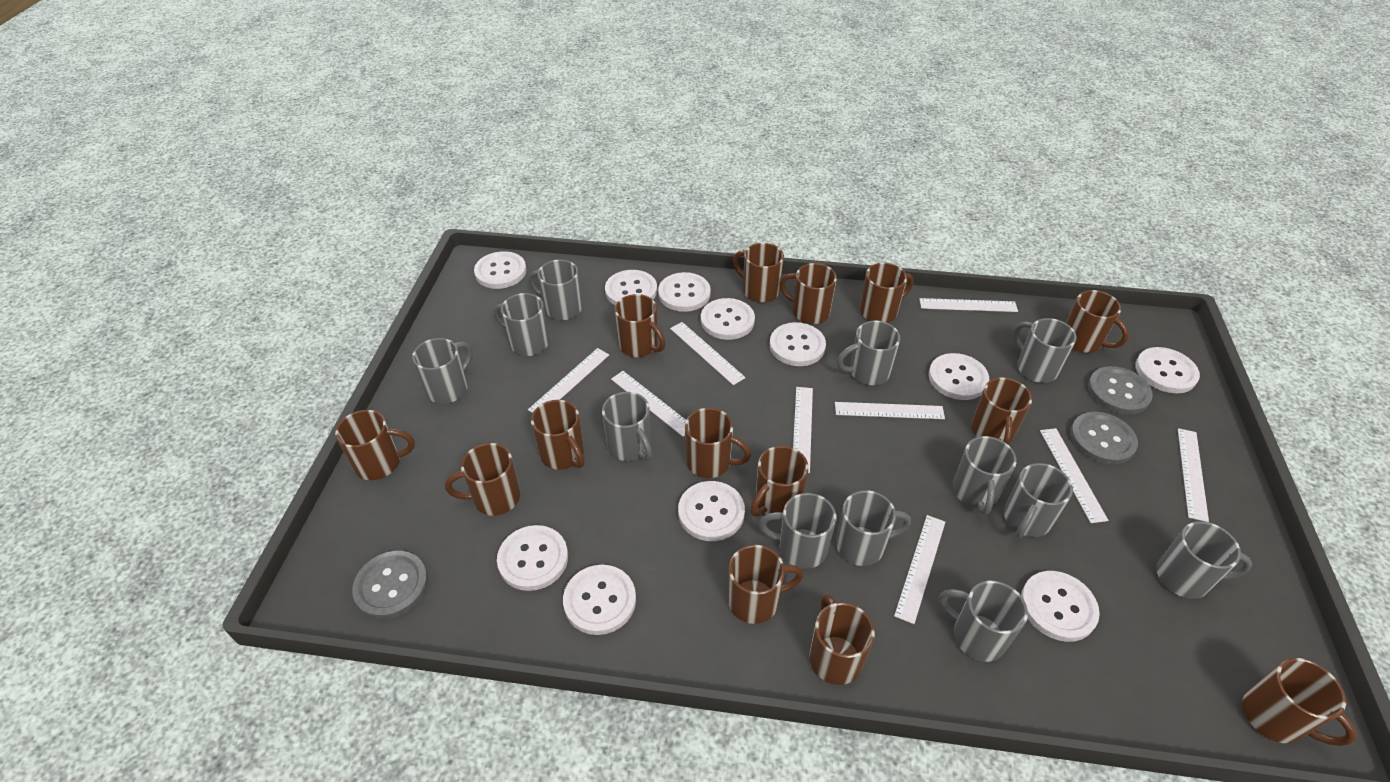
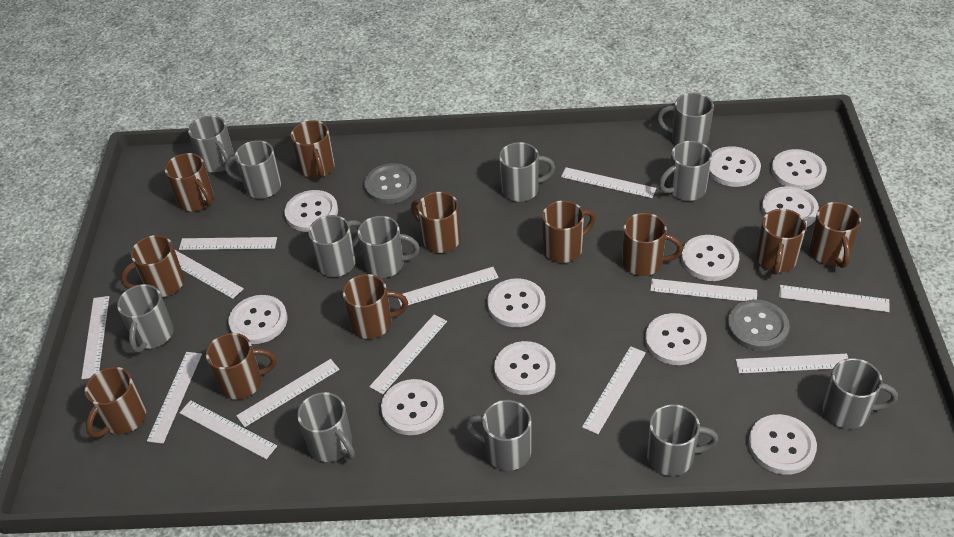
brown mug: [335,410,415,480] [445,443,520,516] [531,400,585,470] [615,294,666,357] [685,408,751,478] [728,545,804,624] [733,243,784,303] [750,446,809,517] [779,263,837,324] [809,594,875,685] [860,263,914,323] [971,378,1032,445] [1066,290,1129,353] [1242,658,1357,746] = 14 -> [85,367,146,438] [121,235,184,297] [165,153,214,211] [206,333,277,400] [291,120,335,178] [343,274,408,339] [411,192,461,253] [542,200,596,263] [622,213,683,276] [756,209,806,275] [809,202,861,268] = 11
grey button: [352,551,428,619] [1070,412,1138,465] [1088,366,1153,415] = 3 -> [365,163,417,204] [727,300,790,351] = 2
white ruler: [528,348,609,413] [611,371,686,437] [670,322,746,385] [793,387,813,473] [835,402,945,419] [894,515,945,624] [919,298,1018,312] [1040,428,1109,523] [1178,428,1209,522] = 9 -> [81,296,109,379] [147,352,202,444] [175,250,244,299] [179,237,277,250] [179,400,277,459] [236,359,340,427] [369,315,447,395] [398,267,499,306] [561,167,656,198] [582,346,646,434] [650,279,757,301] [736,354,848,373] [779,285,890,312] = 13

